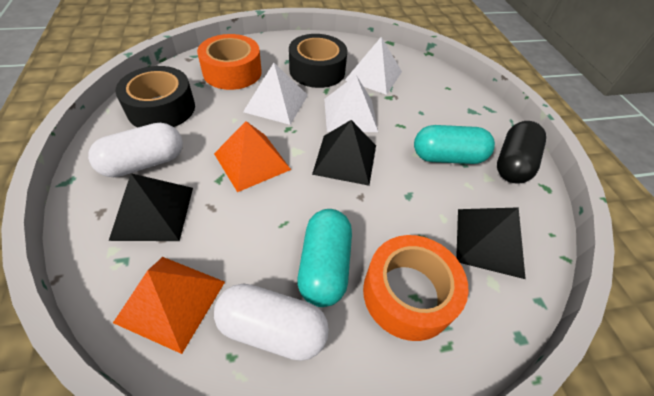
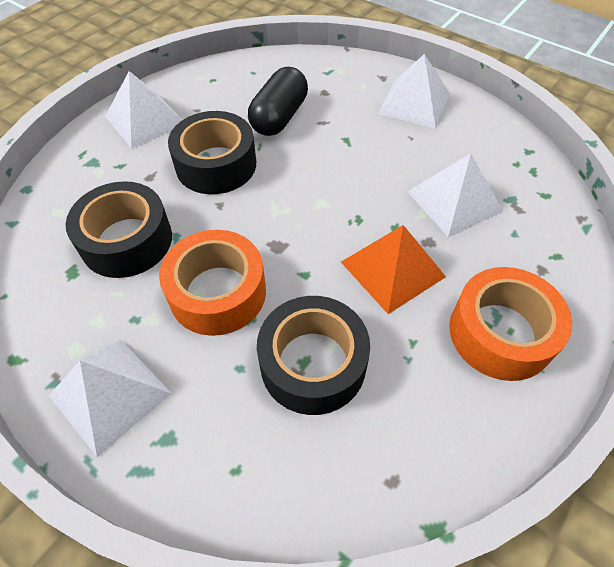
black pyramid: [109,173,193,241] [312,120,376,186] [456,207,526,279] = 3 -> none = 0
black tape: [115,66,195,127] [289,34,348,88] = 2 -> [66,181,172,278] [168,111,256,194] [257,296,370,415] = 3
orange pyramid: [113,257,225,354] [214,121,291,192] = 2 -> [341,225,446,314] = 1
turquoise capsule: [298,209,352,307] [414,125,495,164] = 2 -> none = 0
white capsule: [88,123,183,177] [214,284,329,361] = 2 -> none = 0
white pyramid: [243,63,308,125] [324,75,378,132] [345,37,402,95] = 3 -> [49,340,171,457] [105,71,182,149] [378,54,450,128] [407,154,503,237] = 4

